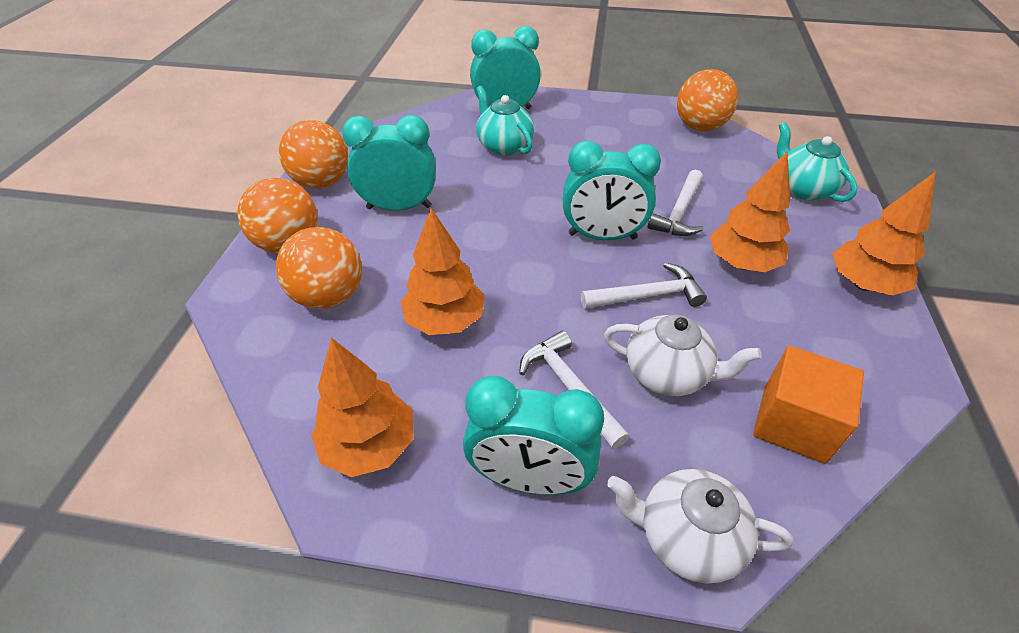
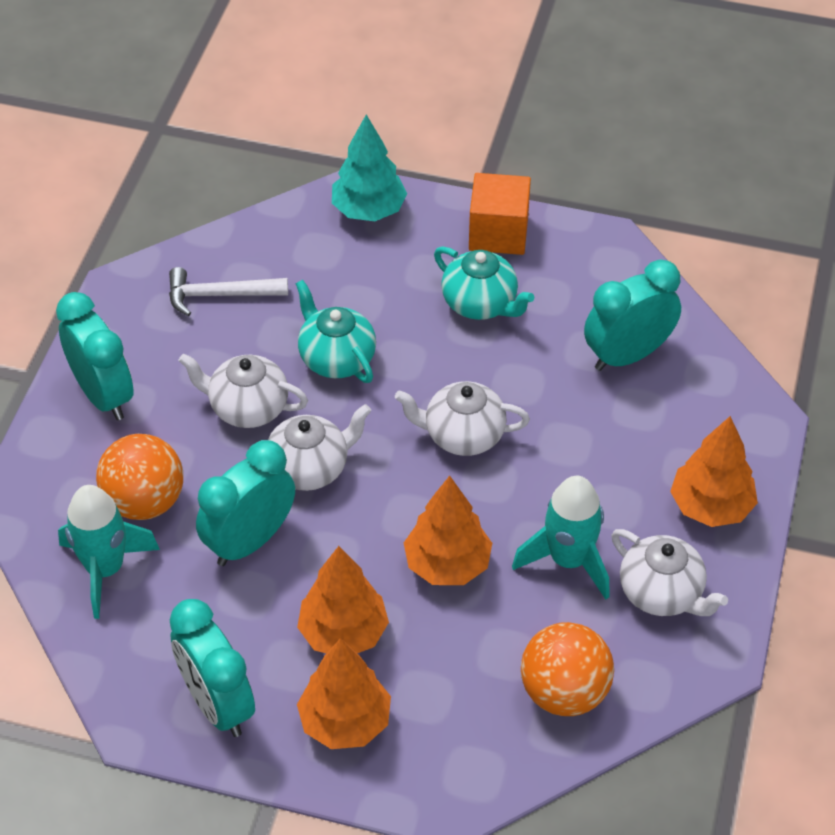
orange ball: [237,178,318,253] [276,227,362,309] [279,120,348,188] [677,69,738,131] = 4 -> [96,434,183,520] [521,622,614,716] = 2
turquoise rocket: none = 0 -> [58,485,160,619] [512,476,610,599] = 2
turquoise tree: none = 0 -> [332,114,407,221] = 1
white hammer: [519,330,629,449] [581,263,707,309] [648,170,704,236] = 3 -> [169,267,288,316] = 1
white teapot: [604,314,762,396] [607,469,793,583] = 2 -> [179,354,308,428] [268,404,371,491] [395,381,530,456] [612,529,728,616] = 4

